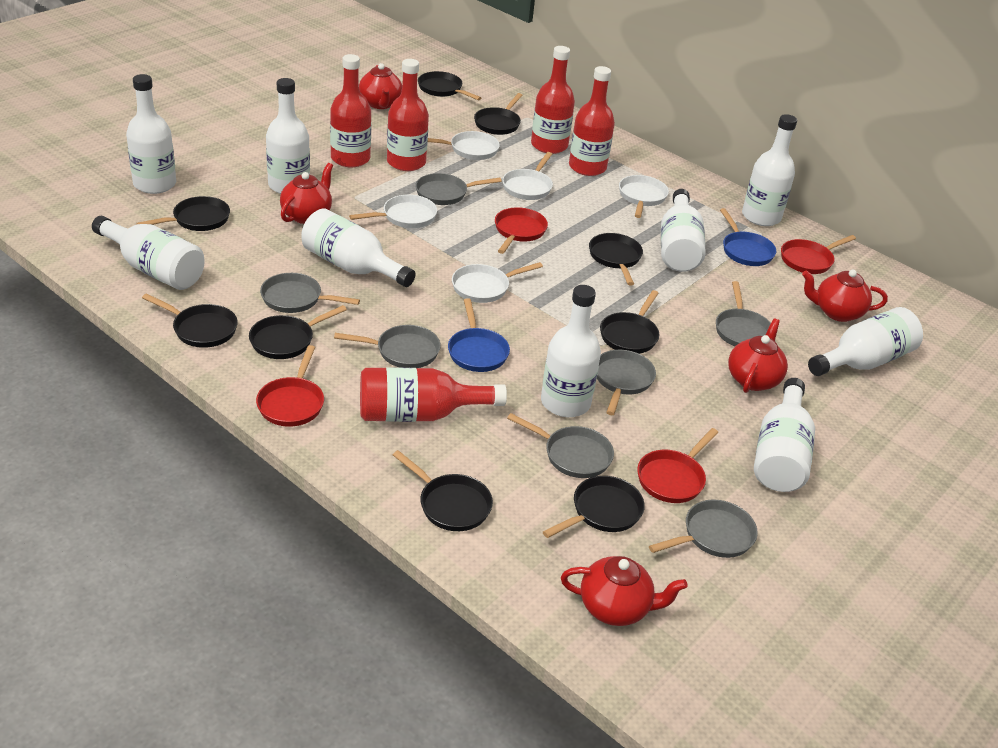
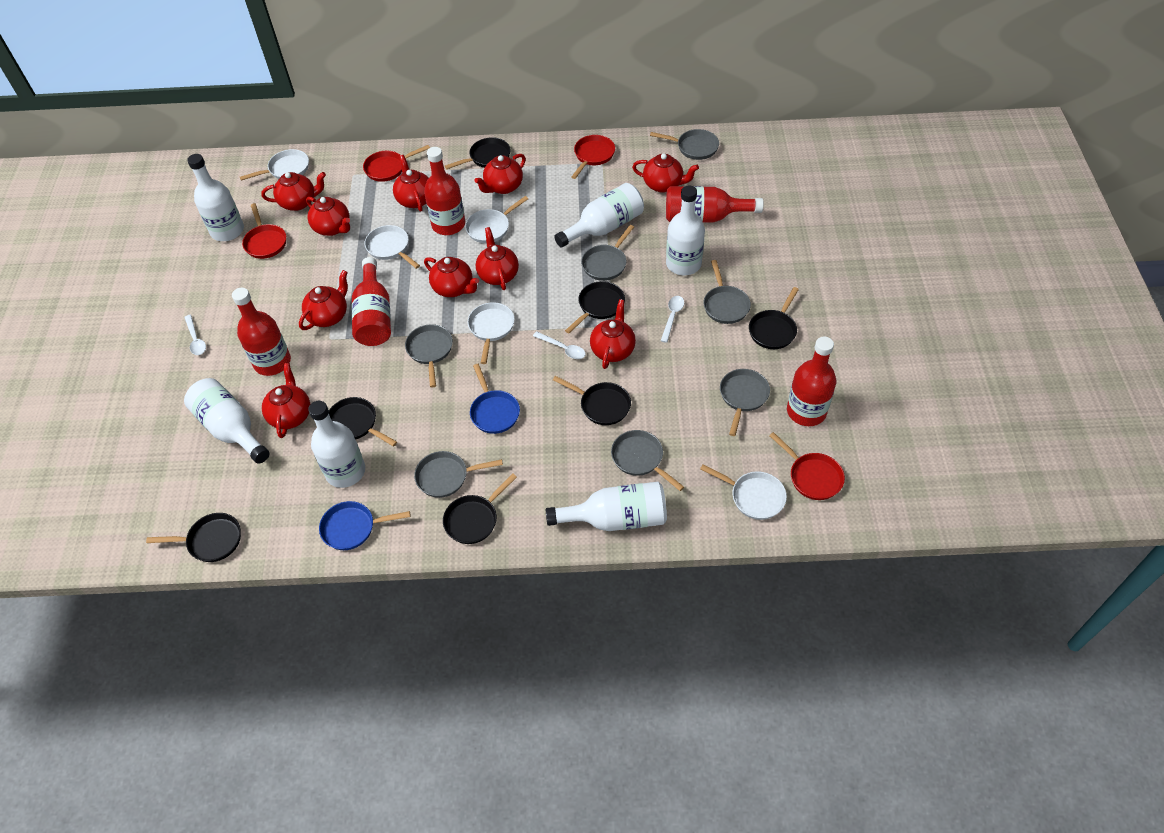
black pan: [136,196,230,231] [142,293,238,348] [249,305,347,359] [393,450,493,531] [418,71,481,100] [474,93,522,135] [543,476,645,538] [589,233,643,285] [600,290,659,354] = 9 -> [146,513,241,562] [329,397,397,446] [443,473,517,544] [445,137,511,169] [553,376,631,425] [565,281,625,333] [749,287,799,349] = 7
red teapot: [280,163,333,224] [359,63,402,109] [561,556,688,626] [728,318,788,393] [802,269,888,322] = 5 -> [261,172,326,211] [262,363,310,438] [299,270,348,330] [306,197,350,236] [393,155,429,212] [424,257,479,297] [474,154,526,194] [476,227,519,290] [590,299,636,369] [632,154,699,193] = 10
white bottle: [92,216,204,290] [126,74,176,194] [266,78,310,194] [301,208,416,287] [541,285,601,417] [661,189,706,272] [742,114,797,226] [754,378,815,492] [808,307,923,376] = 9 -> [184,378,270,464] [187,154,244,241] [308,401,365,488] [546,482,667,531] [554,183,644,248] [666,186,705,275] = 6
white spoon: none = 0 -> [184,315,206,355] [533,331,585,359] [661,296,684,343] = 3

